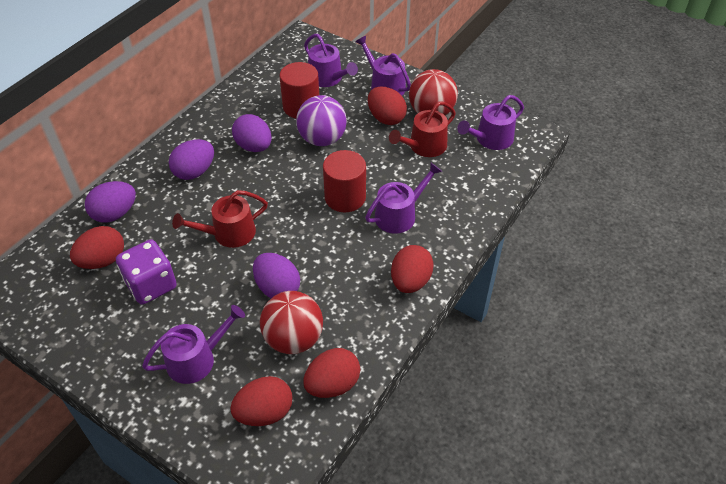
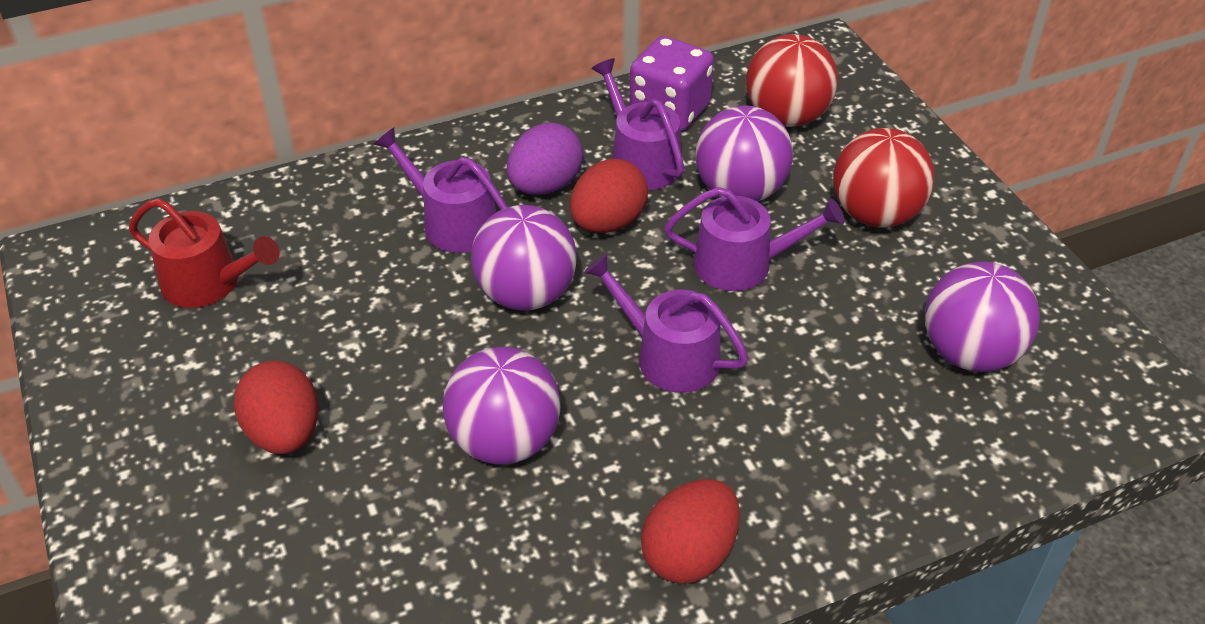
purple ball: [296,95,347,146] = 1 -> [443,347,560,465] [471,205,577,311] [695,105,793,201] [925,262,1040,372] = 4
purple egg: [85,181,136,223] [169,139,214,180] [232,114,272,152] [253,253,300,298] = 4 -> [507,123,583,195] = 1
purple watering can: [142,305,245,384] [304,34,358,87] [355,36,411,96] [365,163,442,234] [457,95,524,150] = 5 -> [374,127,507,253] [584,254,749,393] [591,58,684,190] [665,187,845,291] = 4
red cylinder: [279,62,319,118] [323,150,366,212] = 2 -> none = 0
red egg: [70,226,124,269] [230,376,293,426] [303,348,361,398] [368,87,407,125] [391,245,434,293] = 5 -> [234,361,318,454] [570,159,648,233] [641,479,740,583] = 3
red watering can: [172,190,268,248] [389,102,456,157] = 2 -> [129,198,280,308] = 1

